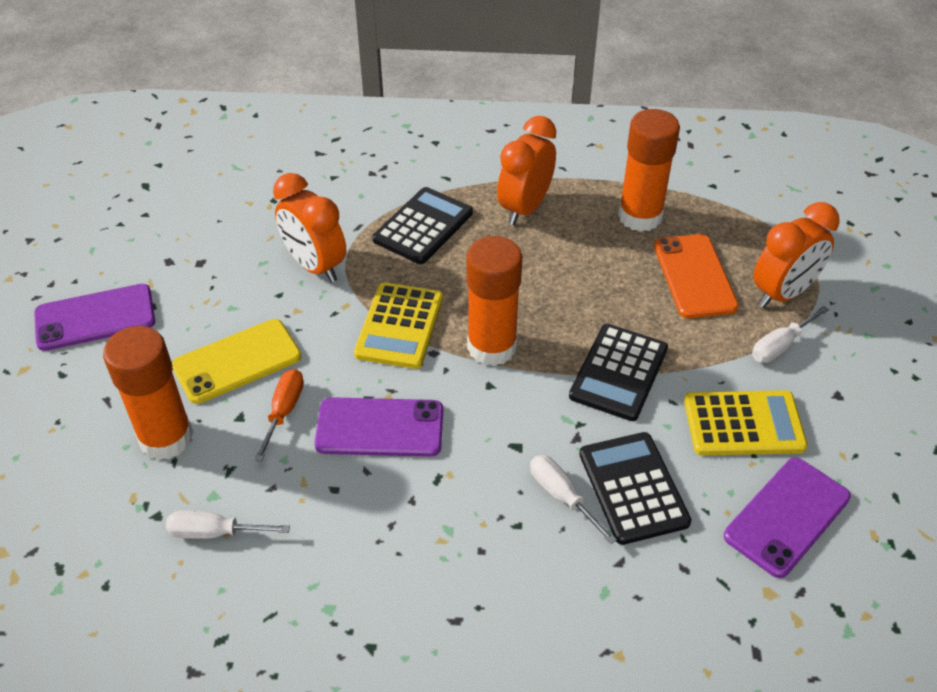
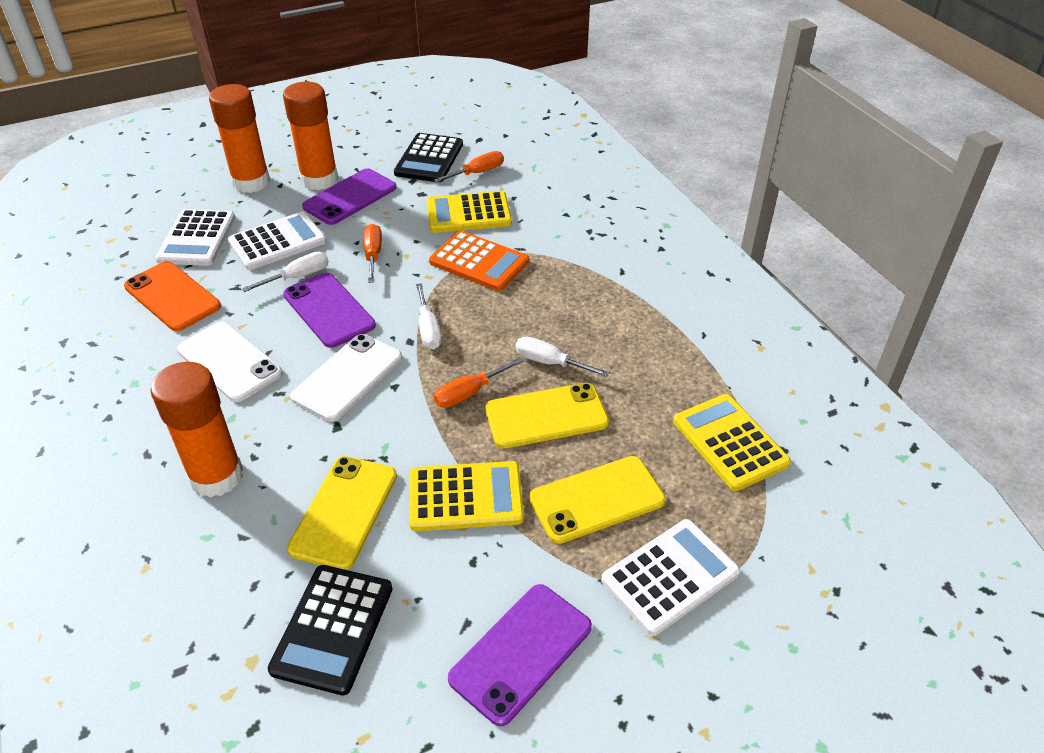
black calculator: [372,187,473,264] [569,324,668,421] [579,432,692,545] = 3 -> [268,565,392,695] [394,133,463,182] = 2
orange calculator: none = 0 -> [429,231,529,291] = 1
orange clock: [273,173,346,282] [497,116,556,225] [753,202,839,308] = 3 -> none = 0
orange screwdriver: [254,369,304,462] = 1 -> [363,224,382,283] [434,151,504,183] [434,357,524,408] = 3
white calculator: none = 0 -> [155,209,235,266] [228,212,326,270] [601,519,740,636] = 3
white phone: none = 0 -> [177,322,283,402] [290,334,402,422] = 2
yellow calculator: [354,282,443,369] [684,390,808,455] = 2 -> [409,461,524,531] [426,191,512,233] [673,394,791,491] = 3
yellow phone: [172,319,301,404] = 1 -> [287,456,397,570] [485,383,609,449] [529,456,666,544] = 3

